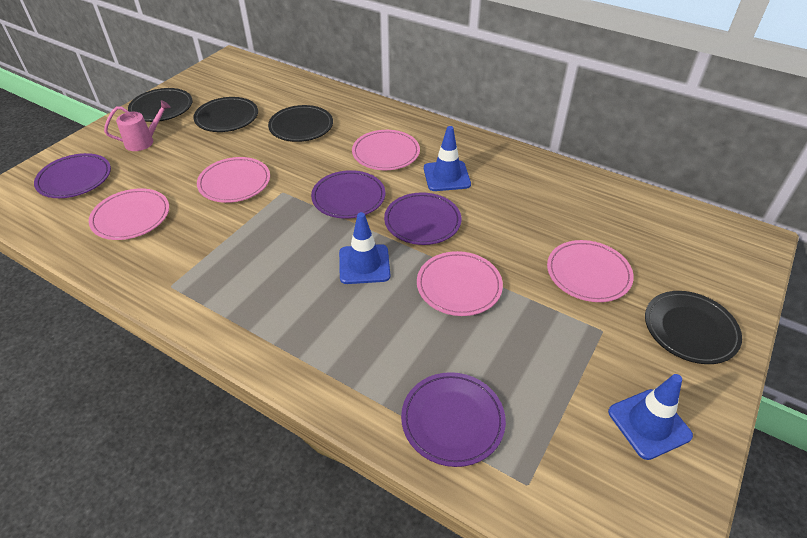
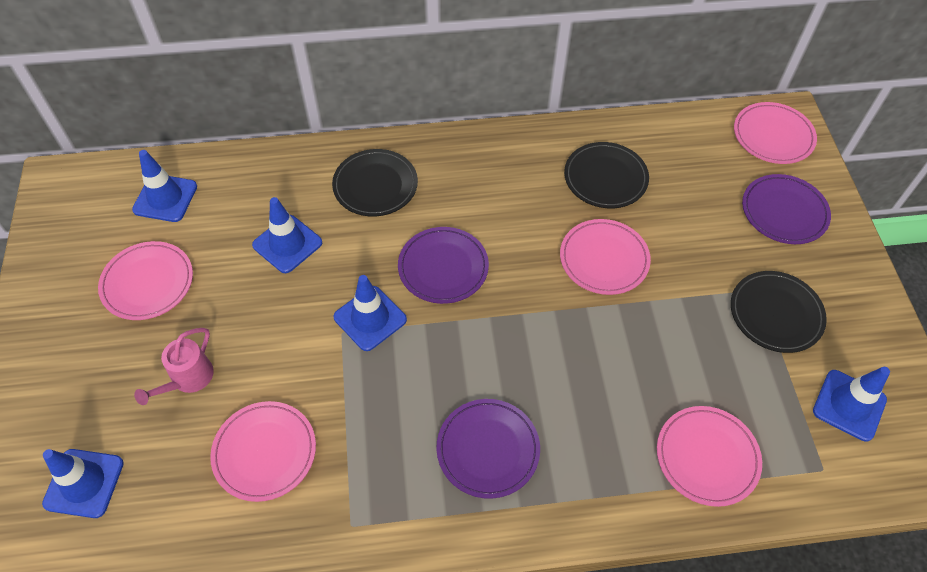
black plate: [128,88,192,122] [193,97,258,132] [268,105,333,142] [645,291,742,364] = 4 -> [332,149,418,217] [564,142,649,208] [731,271,827,353] = 3
blue traffic cone: [339,212,390,284] [424,126,471,191] [608,374,693,460] = 3 -> [42,449,124,518] [132,150,197,222] [252,197,322,273] [333,275,407,351] [813,367,890,442] = 5
purple plate: [34,153,111,198] [311,170,385,219] [384,192,462,245] [401,372,506,467] = 4 -> [398,227,489,304] [436,399,540,499] [742,174,831,244] = 3

